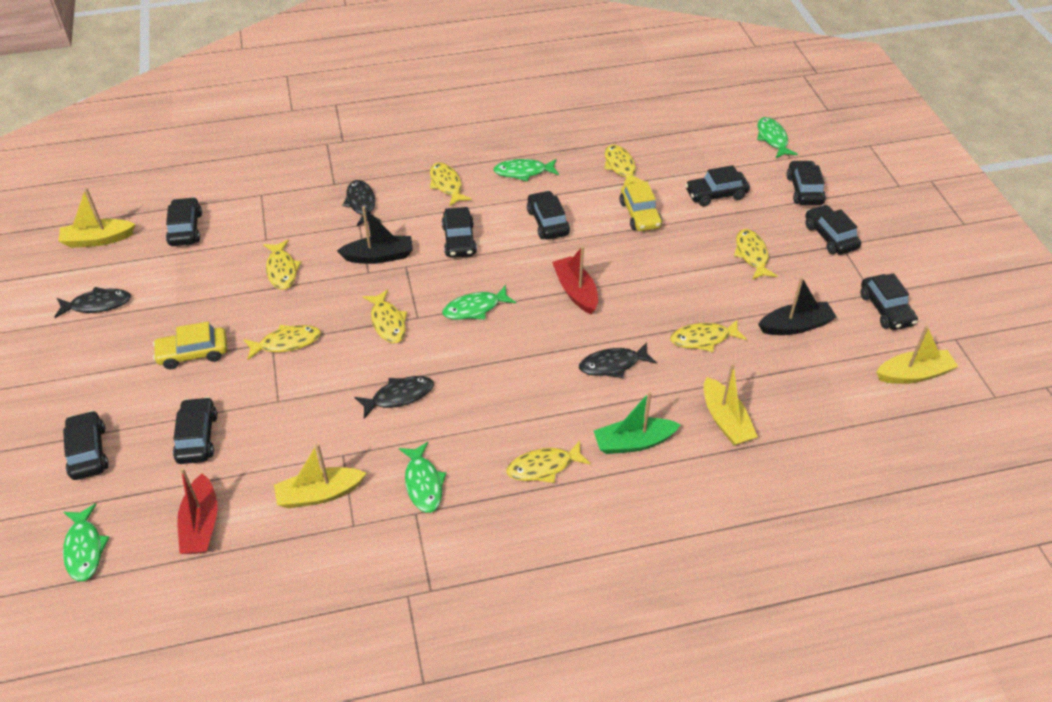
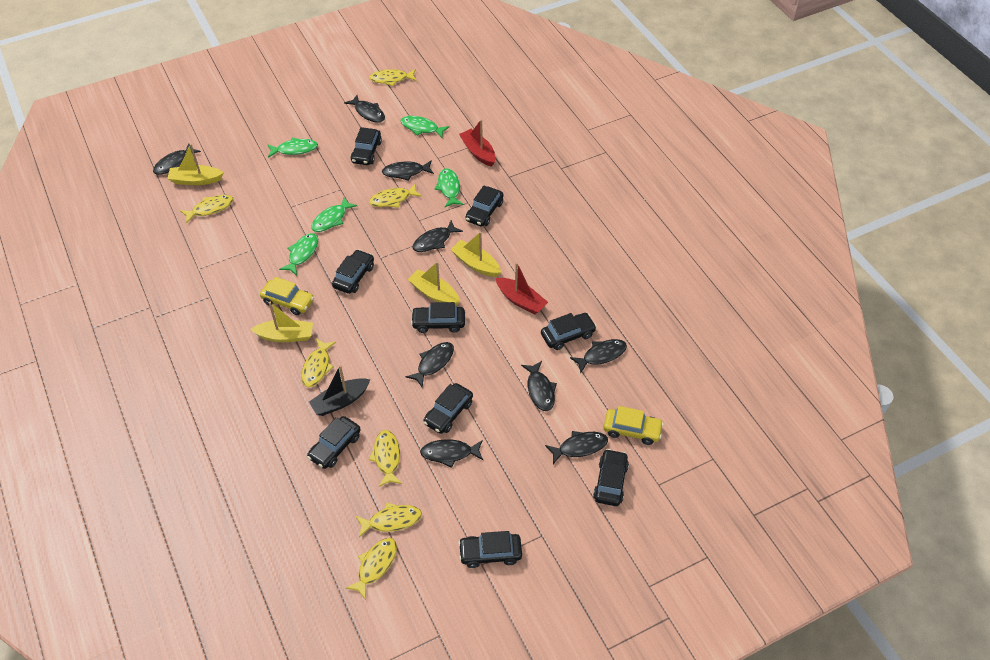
black boat: [337,207,413,264] [758,277,837,335] = 2 -> [309,365,371,416] = 1
black fish: [55,287,131,318] [342,180,381,226] [354,376,434,419] [579,342,657,378] = 4 -> [153,143,201,175] [344,95,385,122] [382,160,434,181] [406,342,454,388] [412,220,463,252] [420,439,483,468] [521,361,557,411] [545,431,608,464] [570,339,627,373] = 9
green boat: [594,392,681,454] = 1 -> none = 0
yellow fish: [244,325,321,360] [263,239,302,289] [363,289,407,343] [430,162,472,207] [506,441,591,483] [604,145,645,186] [670,319,747,352] [734,229,777,280] = 8 -> [180,195,233,224] [301,339,336,387] [345,538,397,600] [356,503,422,538] [369,69,417,86] [369,183,422,208] [369,430,402,487] = 7

